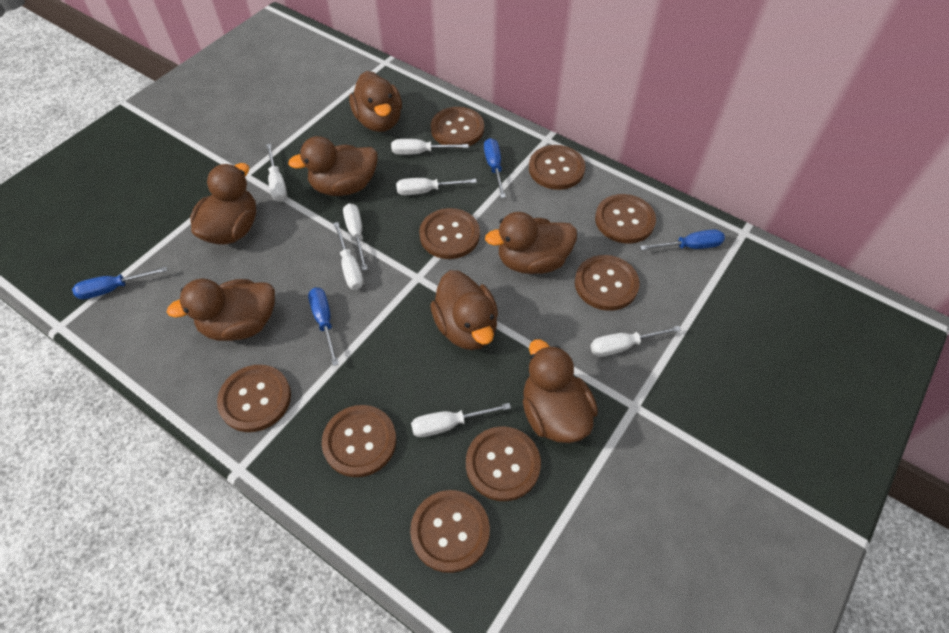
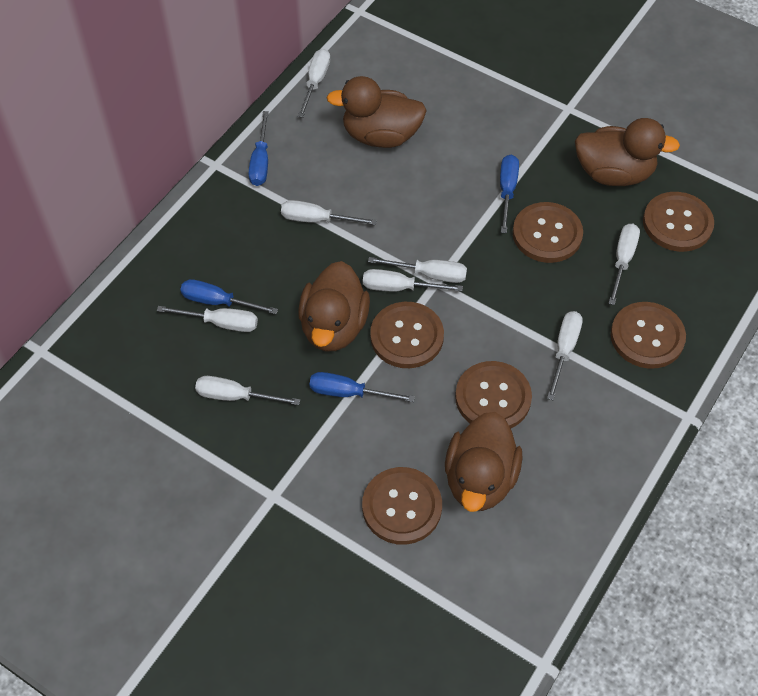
brown button: [217,365,291,432] [322,405,396,477] [410,490,490,573] [419,208,480,259] [431,107,484,146] [466,426,541,501] [529,145,585,190] [575,255,640,311] [595,194,656,244] = 9 -> [362,467,442,545] [370,302,444,368] [455,361,532,429] [513,202,583,263] [610,302,686,369] [643,192,714,252] = 6
brown duck: [167,279,275,341] [190,163,256,245] [288,136,378,196] [349,71,402,132] [430,270,498,350] [485,212,577,274] [523,339,598,443] = 7 -> [298,261,370,352] [326,76,427,148] [445,412,523,512] [575,118,680,186] = 4
white screwdriver: [266,144,287,202] [333,222,363,290] [343,203,368,271] [391,139,469,155] [396,178,477,195] [411,403,511,437] [591,326,681,357] = 7 -> [157,306,258,332] [195,376,300,405] [281,200,377,225] [298,49,330,118] [363,269,463,292] [368,257,467,283] [547,311,583,400] [608,224,640,305] = 8

